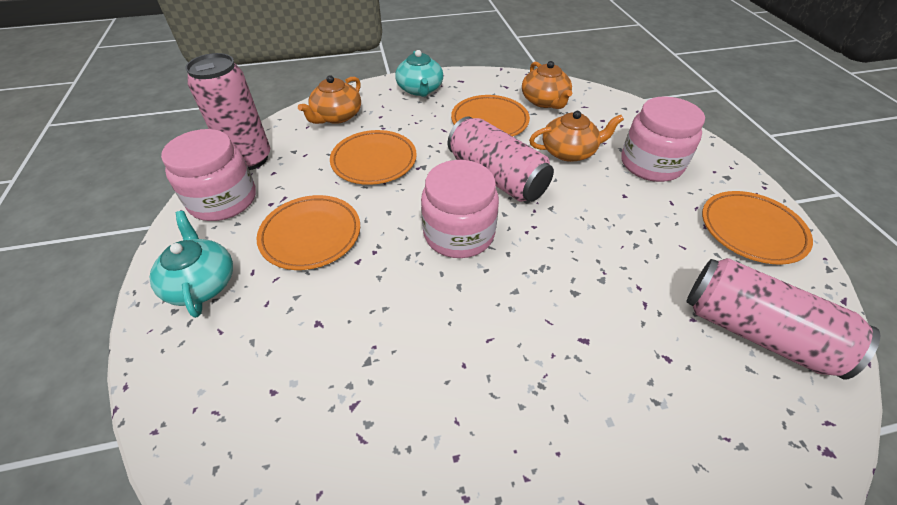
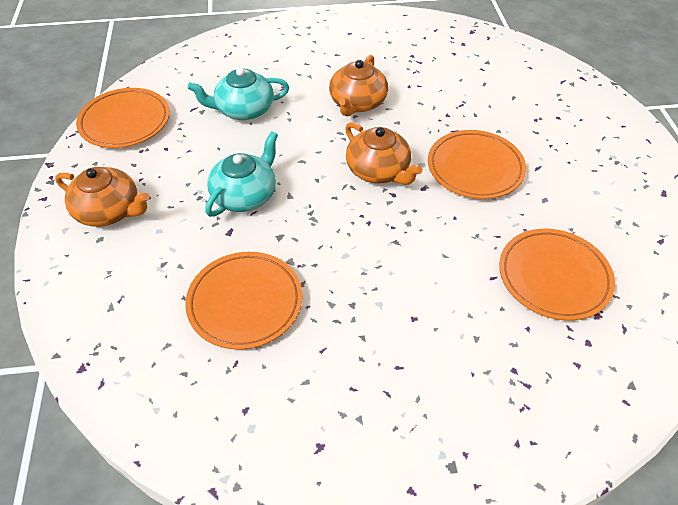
pink can: [185,53,270,170] [448,117,554,202] [686,258,880,380] = 3 -> none = 0
pink jar: [161,129,256,221] [421,160,499,258] [621,96,705,182] = 3 -> none = 0

